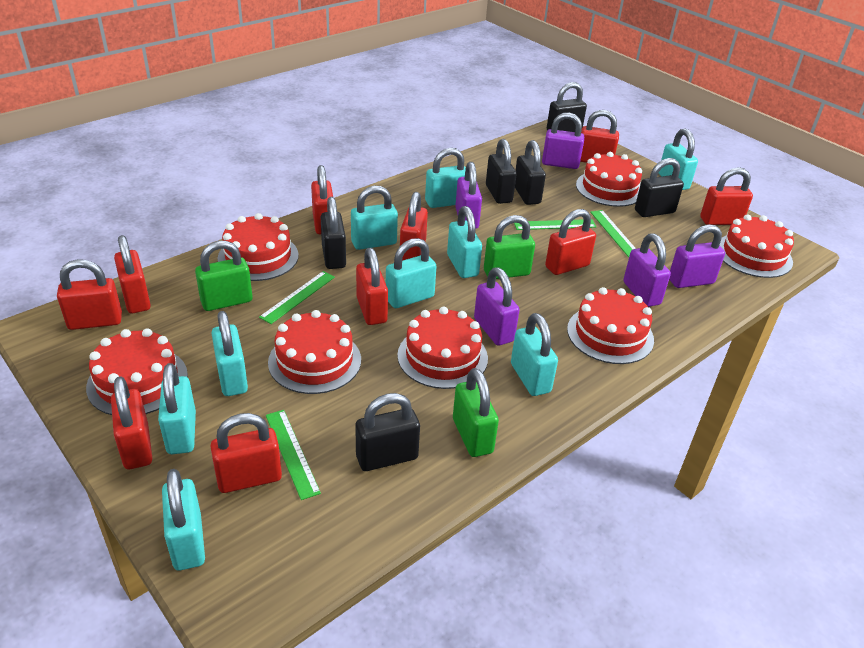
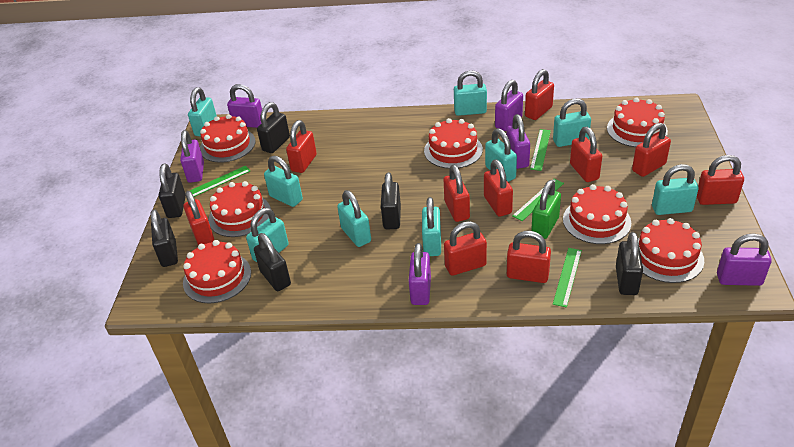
green padlock: [195,241,253,311] [453,368,499,457] [484,215,535,279] = 3 -> [531,180,561,239] = 1
purple padlock: [455,162,482,229] [474,267,519,346] [542,112,584,169] [623,233,671,307] [669,225,725,288] = 5 -> [180,130,204,183] [227,84,262,128] [409,243,431,305] [495,80,523,131] [506,114,530,169] [717,233,772,286] = 6

